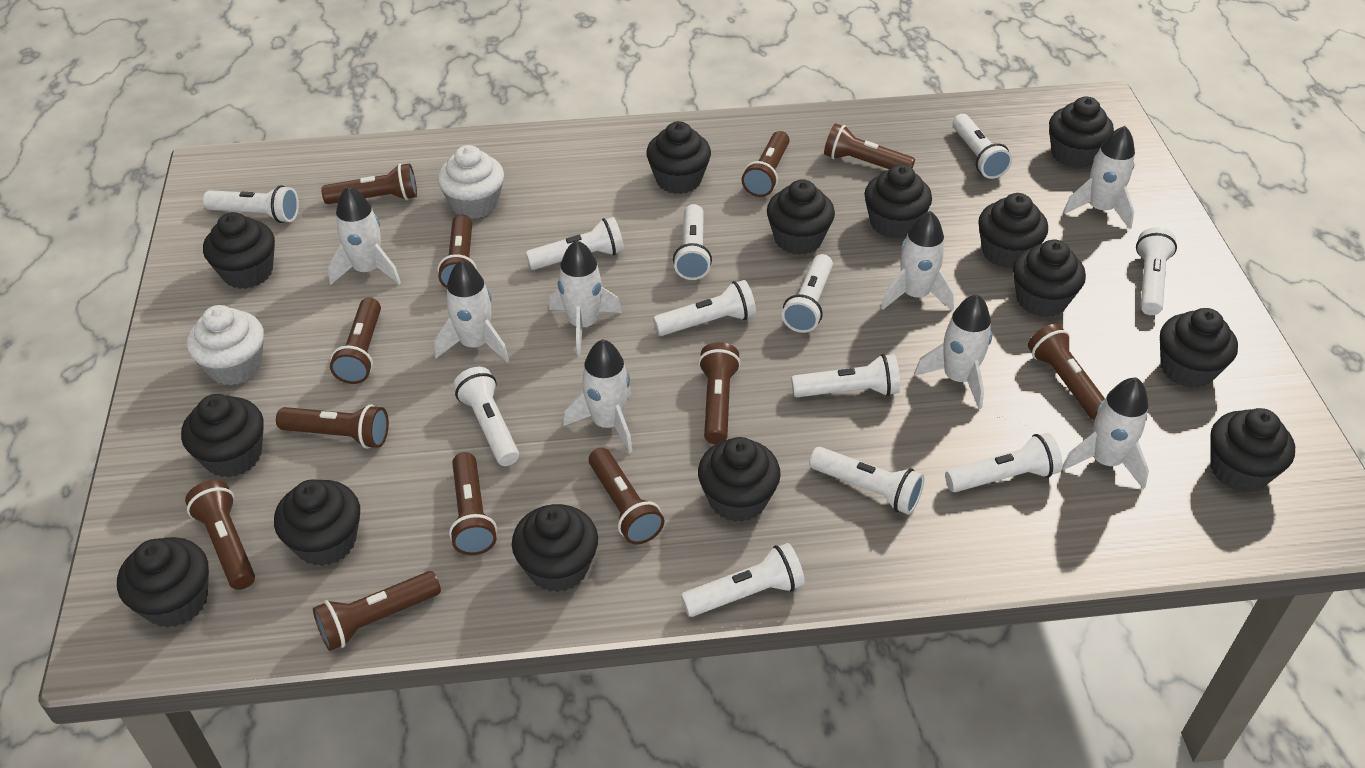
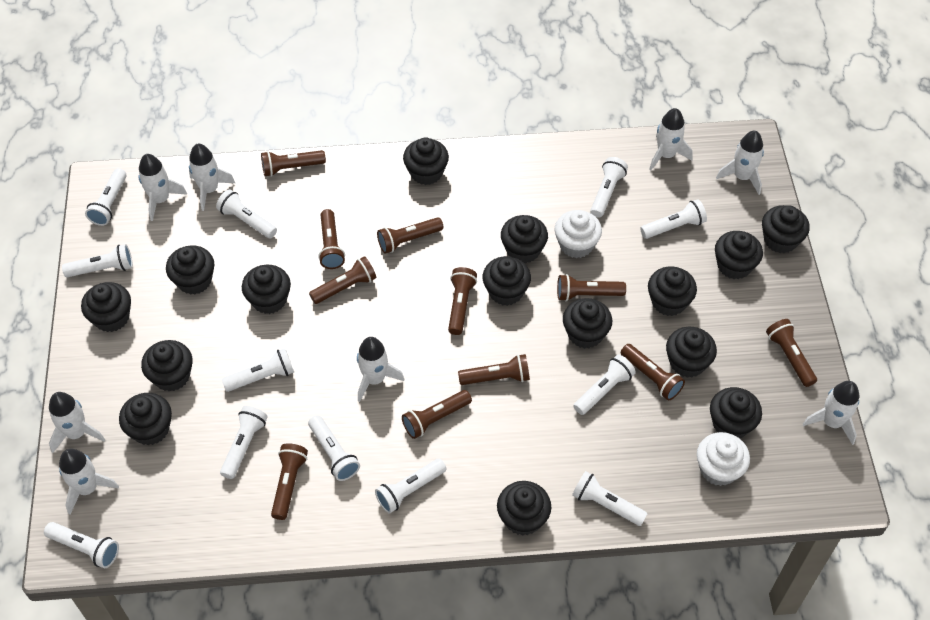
black cupcake: [117,537,209,628] [181,394,264,478] [203,212,275,289] [274,479,360,566] [512,504,598,592] [646,121,711,194] [698,437,781,522] [767,179,835,255] [864,164,932,239] [978,193,1048,269] [1013,240,1086,317] [1049,97,1114,168] [1160,308,1238,388] [1210,408,1295,492] = 14 -> [81,282,131,332] [119,393,172,445] [141,340,192,392] [166,245,215,295] [242,265,291,314] [403,138,449,185] [482,256,531,306] [497,481,551,536] [501,215,548,263] [563,298,612,349] [648,266,697,316] [666,326,717,378] [710,387,762,438] [715,231,763,279] [762,205,810,254] = 15
brown flashlight: [185,480,255,590] [276,404,389,449] [313,571,441,651] [321,163,417,204] [330,298,381,384] [438,215,477,288] [449,452,497,555] [589,448,664,545] [698,342,741,444] [742,131,790,197] [824,123,915,169] [1028,324,1105,420] = 12 -> [261,150,326,177] [271,443,308,520] [309,256,376,304] [318,209,345,269] [377,217,443,254] [402,390,472,439] [448,267,477,335] [458,354,530,385] [557,274,626,301] [621,344,685,401] [766,319,817,387] = 11

